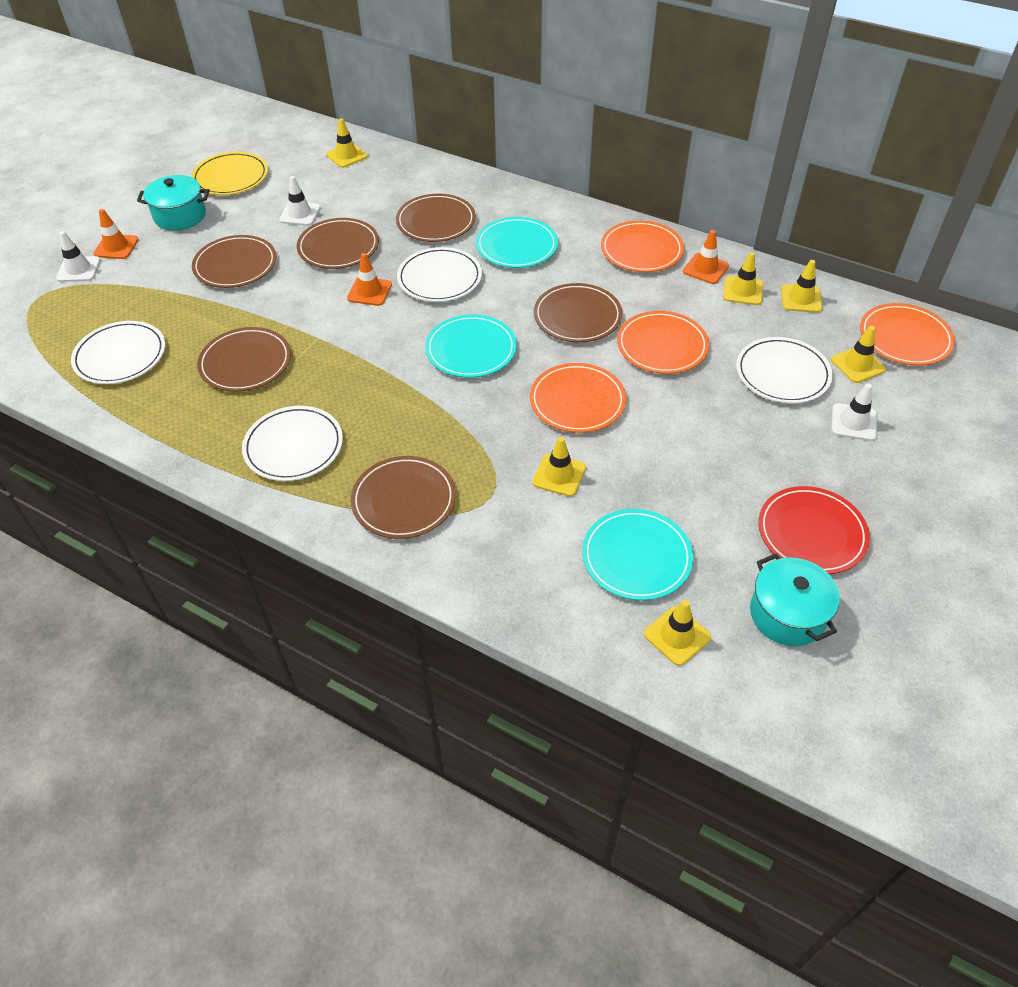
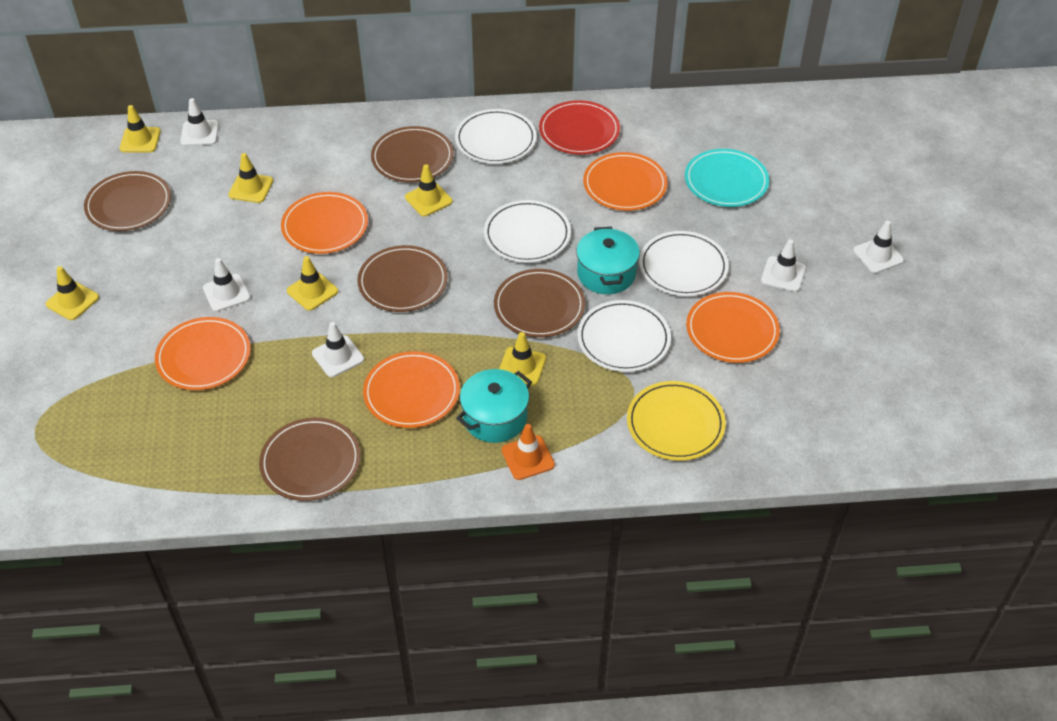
brown plate: [192,235,277,288] [197,327,291,392] [297,218,379,269] [351,456,456,539] [396,194,476,242] [534,283,622,342] = 6 -> [84,171,171,231] [259,418,361,501] [357,245,448,312] [371,126,454,182] [494,269,585,338] = 5
orange plate: [530,363,626,433] [601,220,684,272] [617,311,709,374] [860,303,955,365] = 4 -> [155,317,251,390] [281,192,368,254] [363,351,460,428] [583,152,668,211] [686,292,780,363] = 5
orange traffic cone: [93,209,139,259] [347,253,392,306] [683,230,729,284] = 3 -> [501,424,555,480] = 1
turquoise plate: [425,315,517,378] [476,217,558,268] [582,509,693,600] = 3 -> [685,149,769,207] = 1
white traffic cone: [56,231,100,282] [279,176,321,226] [831,383,877,441] = 3 -> [180,98,219,146] [203,258,251,312] [312,322,364,377] [761,239,806,292] [853,221,904,273] = 5

